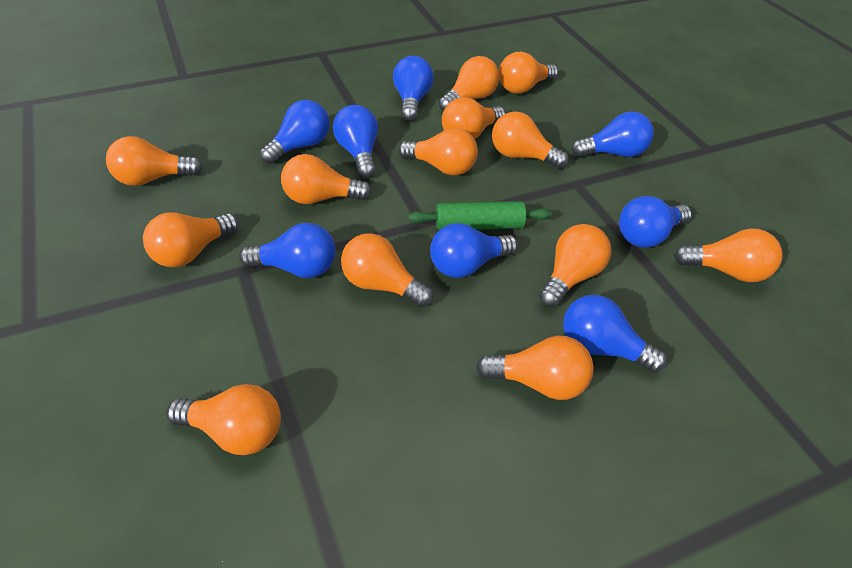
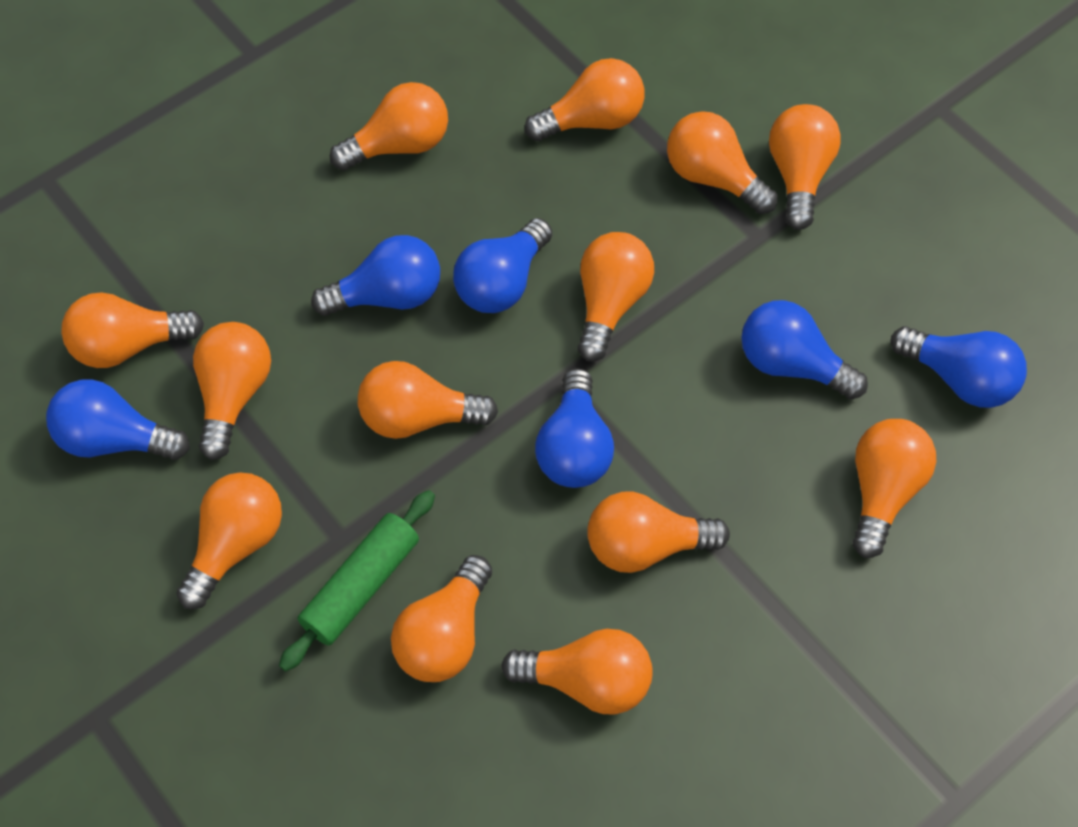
blue light bulb: [239,223,335,278] [260,100,330,164] [333,105,378,178] [393,56,434,121] [430,223,518,278] [563,295,667,373] [571,112,654,157] [619,196,692,248] = 8 -> [46,379,190,460] [311,235,440,316] [453,218,552,313] [535,368,614,488] [741,300,868,399] [891,326,1027,408] = 6

